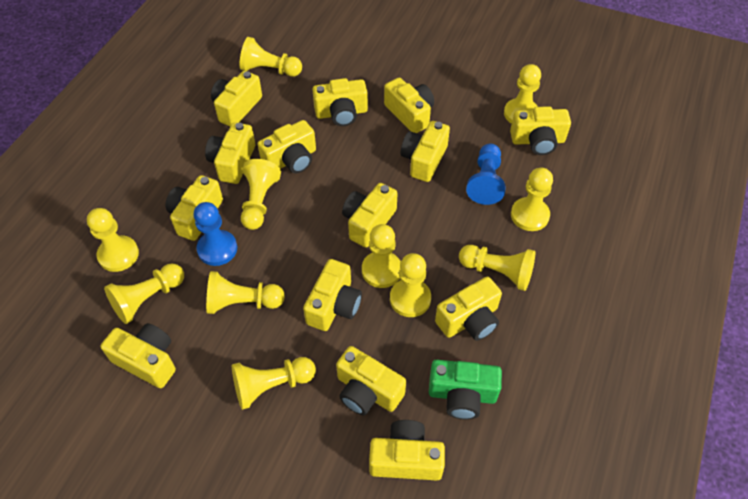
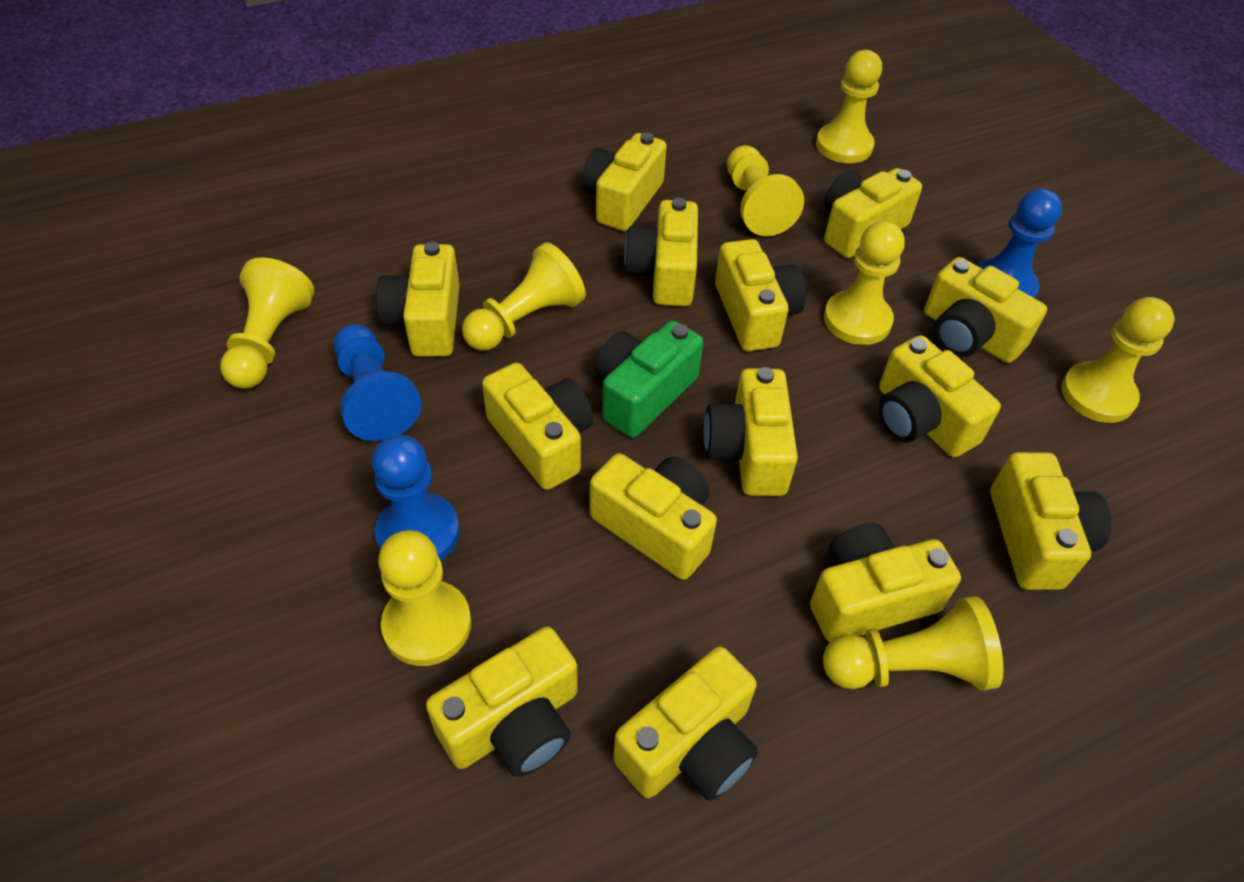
blue pawn: [193,202,237,266] [466,144,506,205] = 2 -> [334,324,421,441] [372,435,460,561] [977,188,1062,298] = 3
yellow pawn: [87,208,139,272] [104,263,184,324] [206,271,285,314] [232,357,316,410] [239,37,302,77] [241,159,281,230] [362,224,401,288] [390,253,431,317] [459,245,535,291] [504,64,541,124] [511,168,553,231] = 11 -> [220,257,314,389] [378,530,471,666] [462,242,586,351] [727,145,804,236] [816,50,882,163] [823,596,1004,690] [824,221,905,345] [1061,297,1175,423] = 8

